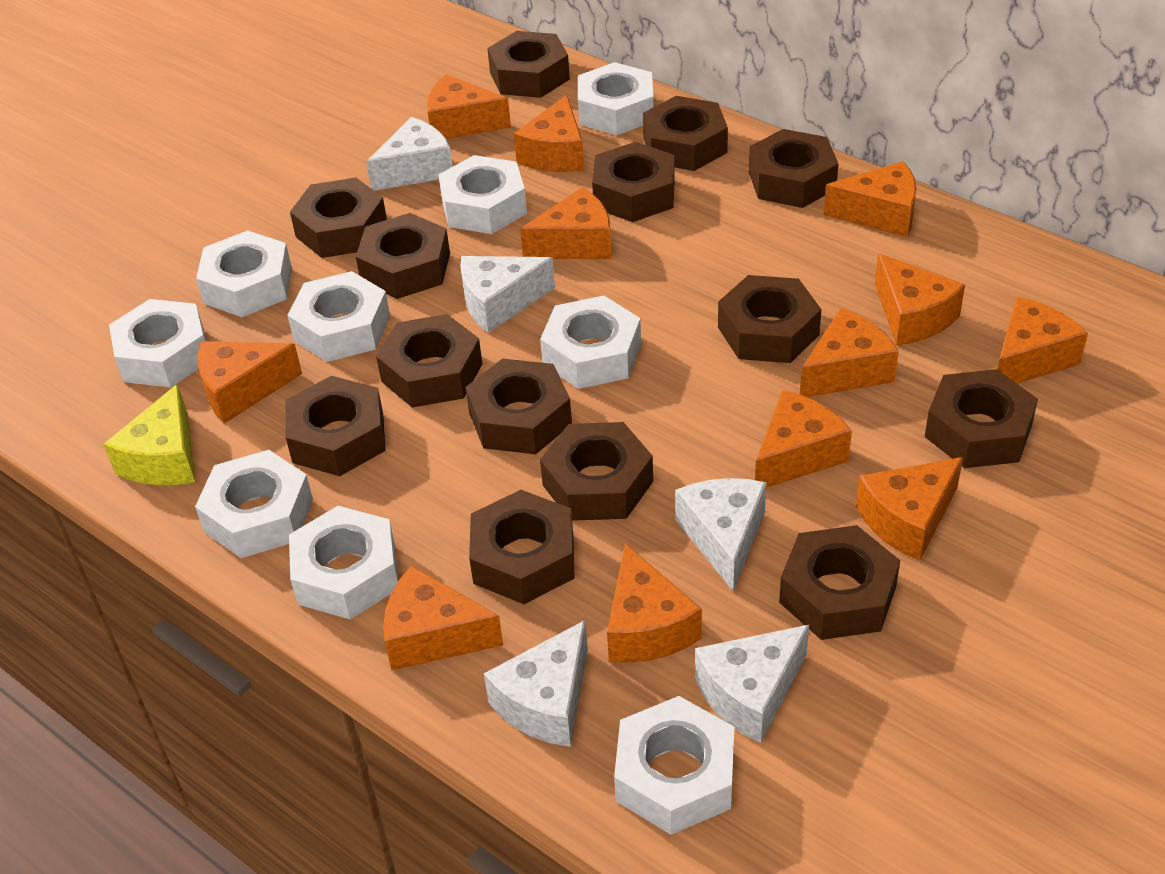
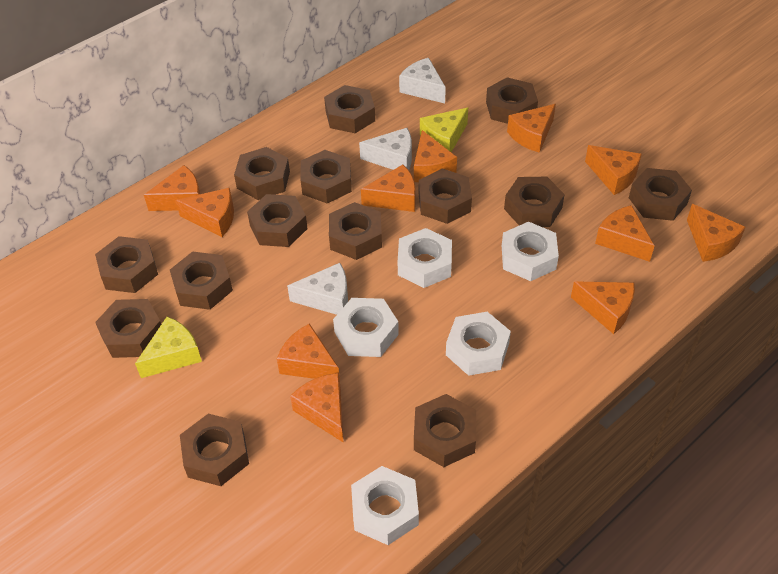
orange cheese: [198,341,302,424] [383,565,503,671] [427,74,511,139] [514,95,584,172] [520,187,612,259] [607,543,702,663] [755,390,852,488] [800,308,899,397] [824,161,916,237] [856,457,963,561] [875,253,965,346] [997,296,1088,383] = 12 -> [144,165,200,211] [176,188,234,237] [277,323,340,379] [290,373,343,442] [361,165,416,212] [414,130,457,182] [507,104,556,153] [571,281,635,334] [585,145,642,195] [595,205,654,262] [687,204,746,262] = 11
white cheese: [366,117,453,191] [460,256,555,333] [484,620,588,747] [675,478,767,592] [695,625,809,743] = 5 -> [287,263,348,315] [359,128,412,170] [399,58,446,103] = 3
white nut: [109,299,206,387] [195,450,313,558] [196,230,292,317] [287,271,390,362] [289,506,398,619] [438,155,527,234] [540,296,641,389] [578,62,654,135] [614,696,734,835] = 9 -> [333,298,399,357] [351,466,419,545] [398,228,452,288] [446,312,511,376] [502,222,559,281] = 5
yellow cheese: [104,384,195,485] = 1 -> [135,317,202,378] [420,108,468,152] = 2

